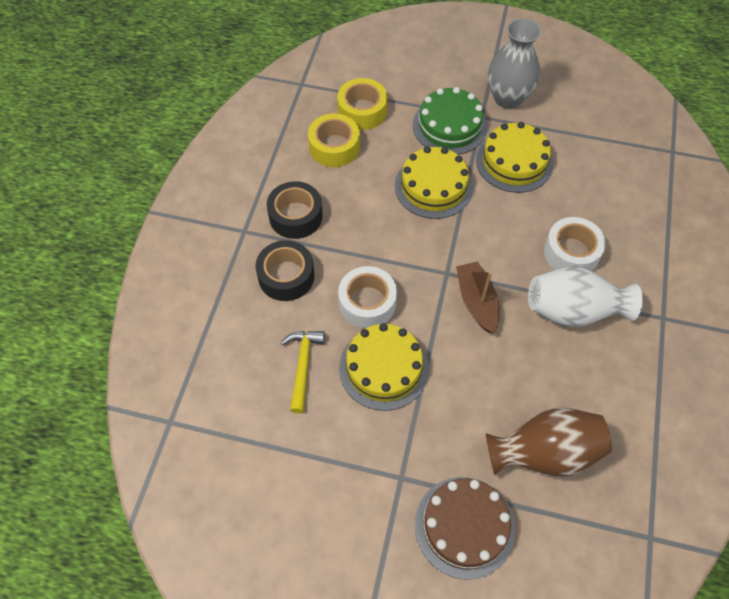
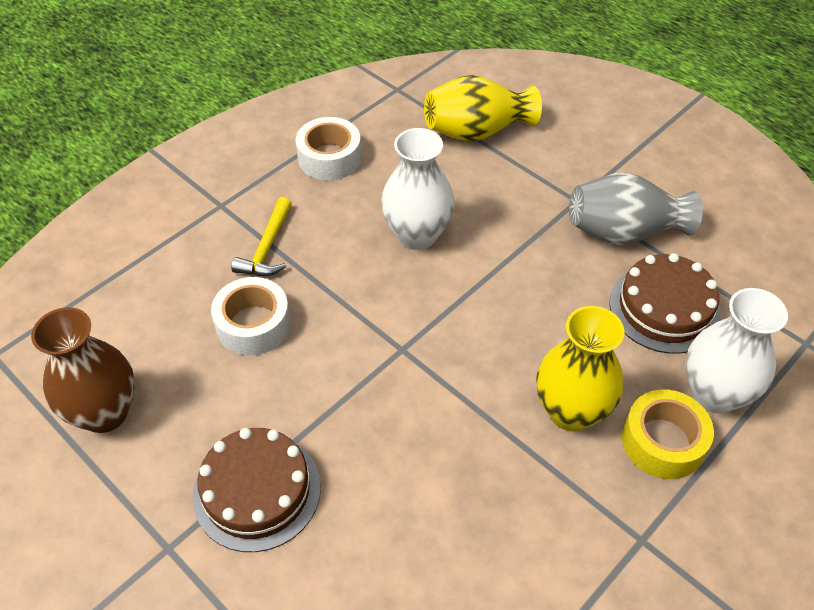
black tape: [255,240,314,301] [267,181,323,239] = 2 -> none = 0
brown boat: [456,261,499,333] = 1 -> none = 0
brown cake: [415,477,515,580] = 1 -> [193,428,321,552] [609,253,721,354] = 2
green cake: [413,87,487,155] = 1 -> none = 0
white vase: [528,266,643,327] = 1 -> [381,128,455,250] [685,288,788,413] = 2
yellow cake: [339,323,429,411] [395,146,473,219] [476,122,553,193] = 3 -> none = 0
yellow tape: [308,114,360,167] [337,78,388,130] = 2 -> [622,389,714,479] = 1
yellow vase: none = 0 -> [424,75,542,142] [536,306,625,431] = 2

